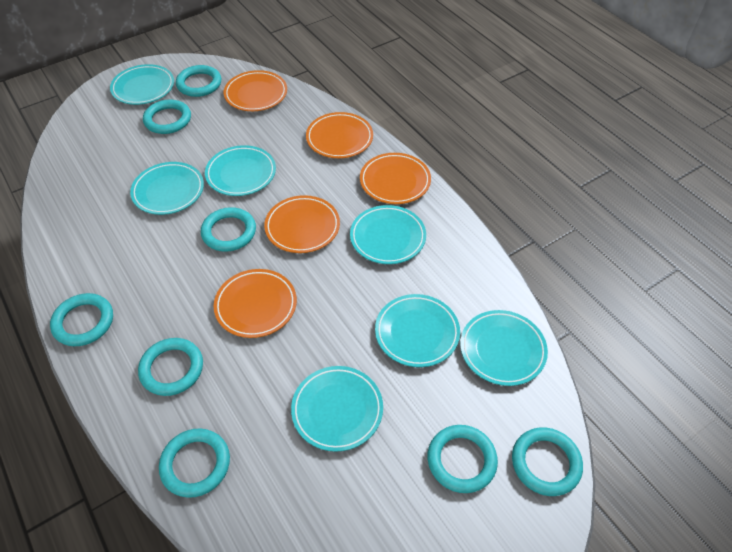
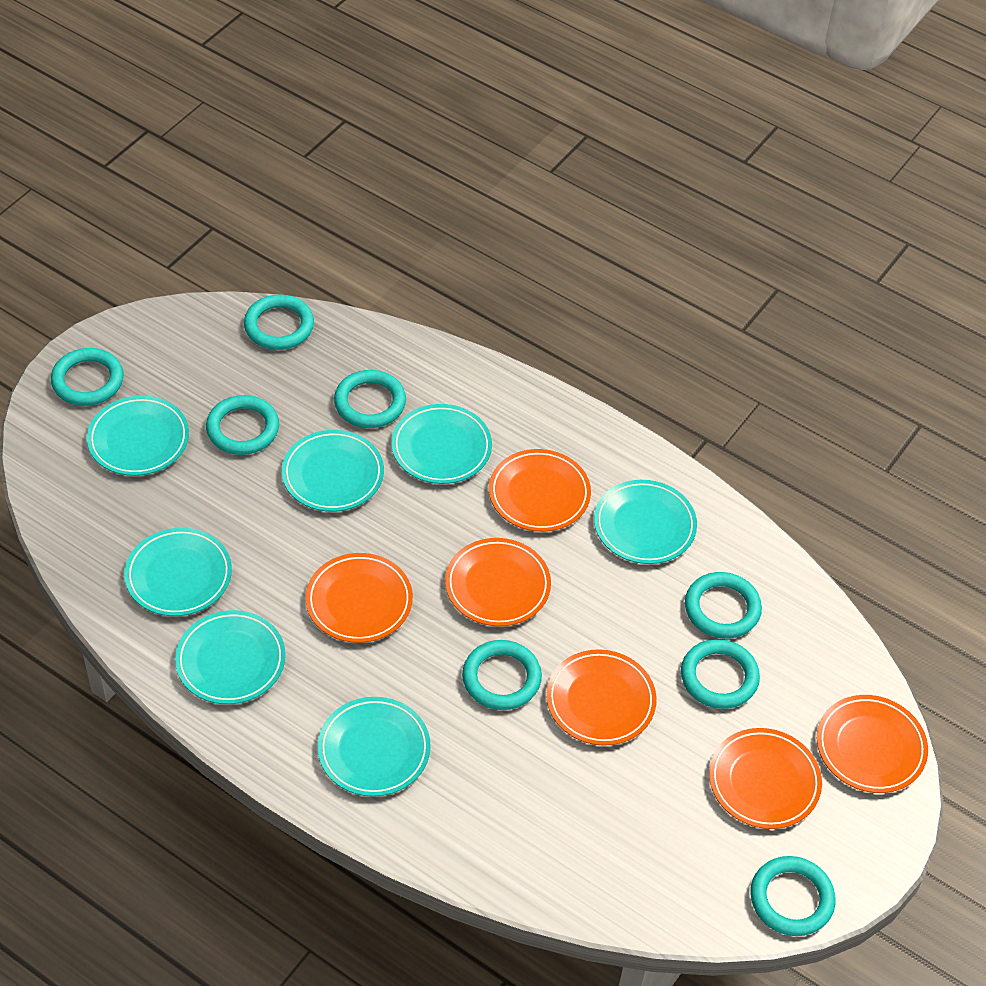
orange plate: [214,269,297,338] [224,70,287,111] [264,195,340,253] [306,112,373,158] [360,153,431,204] = 5 -> [305,553,413,643] [445,538,551,626] [489,449,591,532] [546,649,657,746] [709,728,822,829] [817,695,928,793] = 6

